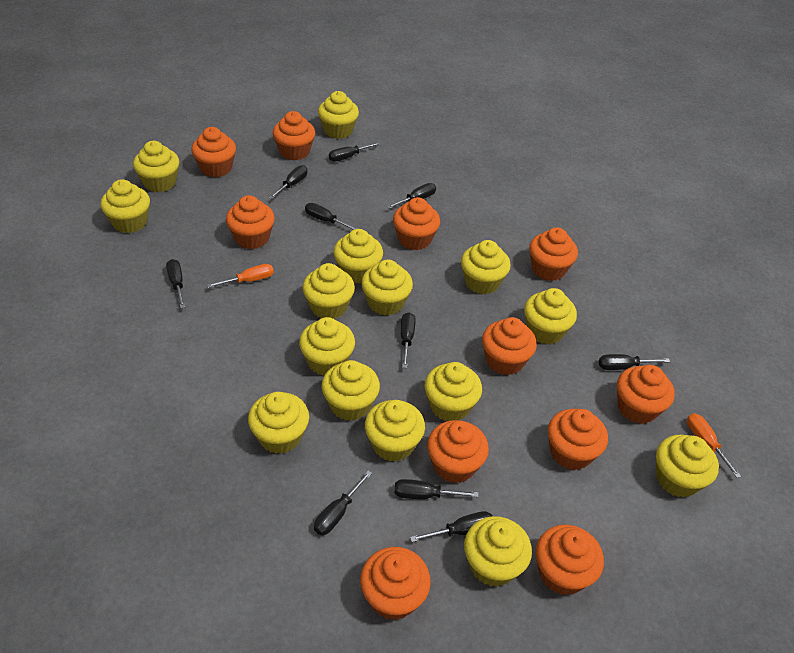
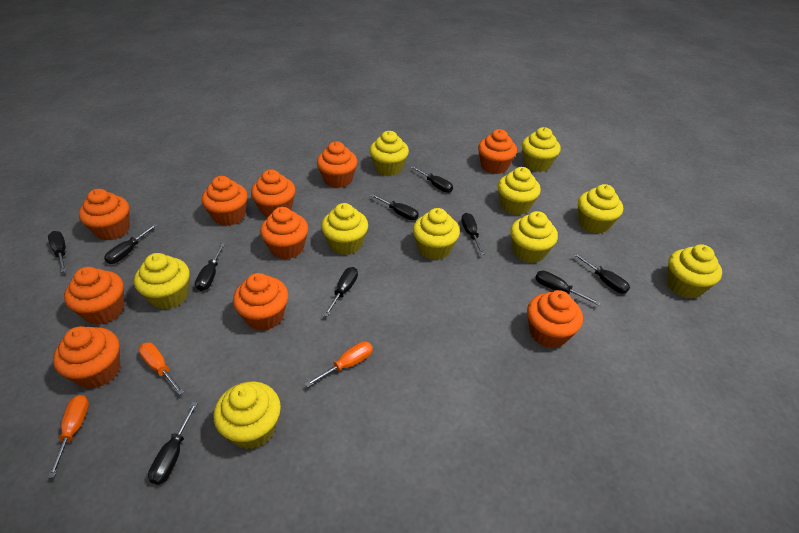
orange cupcake: [191,127,236,177] [226,195,275,249] [273,111,315,160] [360,547,431,620] [393,197,440,250] [427,420,489,483] [482,317,537,375] [529,227,578,281] [536,525,604,595] [548,409,608,470] [617,365,675,424] = 11 -> [53,326,120,389] [64,267,124,325] [79,189,130,240] [202,176,248,226] [233,273,288,331] [251,170,295,218] [260,207,308,259] [317,141,357,188] [478,129,517,174] [527,290,583,348] = 10
orange screwdriver: [207,264,274,288] [687,413,741,478] = 2 -> [48,395,89,478] [138,342,184,395] [305,342,373,387] = 3
yellow cupcake: [100,179,150,233] [133,141,179,192] [248,392,309,454] [299,317,355,376] [302,263,355,319] [318,91,359,139] [321,360,380,421] [333,229,383,284] [361,260,413,316] [365,400,425,462] [425,362,482,421] [461,240,511,294] [464,516,532,587] [524,288,577,345] [656,435,719,498] = 15 -> [134,253,189,309] [214,382,281,449] [321,203,368,255] [370,131,409,176] [413,208,460,260] [498,167,541,215] [510,211,558,263] [522,127,561,172] [578,184,623,234] [667,244,722,298] = 10

